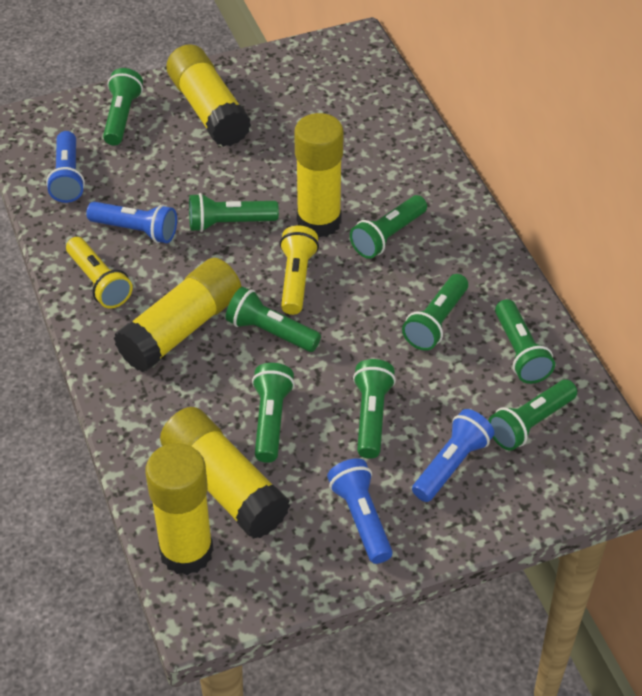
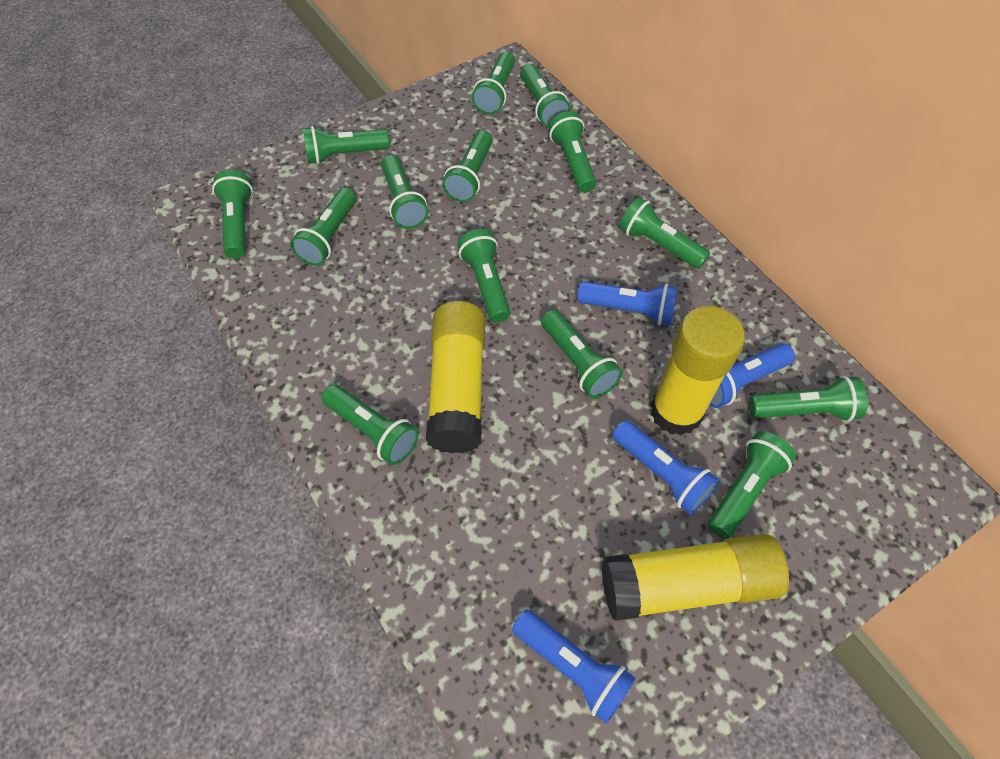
green flashlight: [103,68,143,146] [189,193,279,232] [226,287,321,352] [252,363,295,463] [350,195,427,259] [353,359,396,459] [402,274,468,351] [488,379,577,451] [495,299,555,384] = 9 -> [212,170,253,258] [290,188,356,266] [303,126,390,164] [321,384,419,465] [381,155,428,229] [442,130,493,202] [457,229,511,323] [472,51,515,114] [520,64,570,127] [541,310,622,398] [549,111,596,193] [619,197,710,269] [708,431,796,539] [749,376,868,422] = 14
yellow flashlight: [66,237,133,309] [280,225,319,315] = 2 -> none = 0
yellow glue stick: [114,258,242,372] [146,443,214,575] [160,407,290,539] [167,44,251,147] [294,113,344,238] = 5 -> [426,301,485,453] [601,534,789,621] [650,306,745,436] = 3

